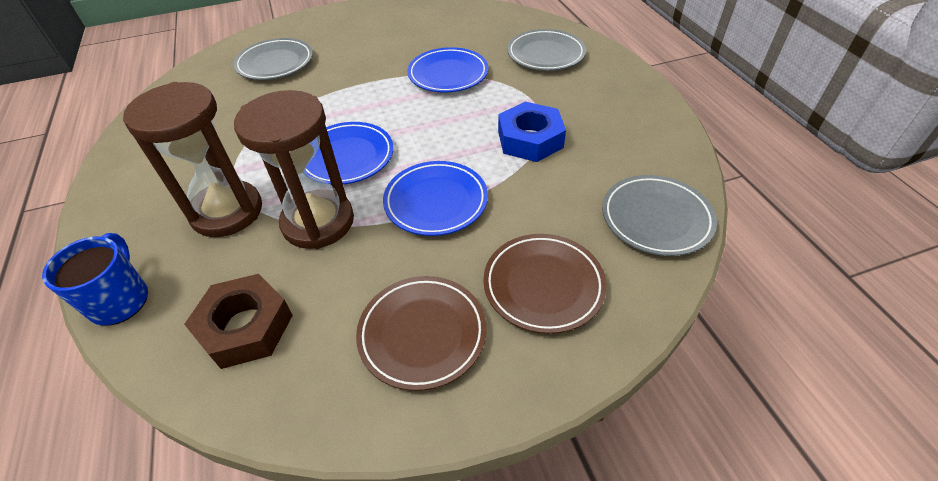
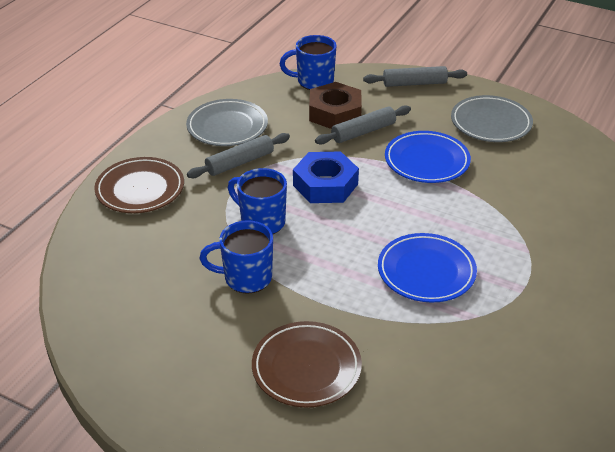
blue mug: [42,233,148,326] = 1 -> [199,220,273,294] [228,168,287,234] [279,35,337,90] = 3
blue plate: [306,122,394,185] [383,161,488,236] [408,47,488,93] = 3 -> [378,233,477,302] [385,131,471,183] = 2
brown hourglass: [123,82,262,237] [234,90,354,249] = 2 -> none = 0
grey plate: [234,38,313,80] [507,29,586,71] [602,175,717,256] = 3 -> [186,99,268,146] [451,95,533,142] = 2
grey rolling pin: none = 0 -> [187,133,290,178] [315,105,411,145] [363,66,467,87] = 3

